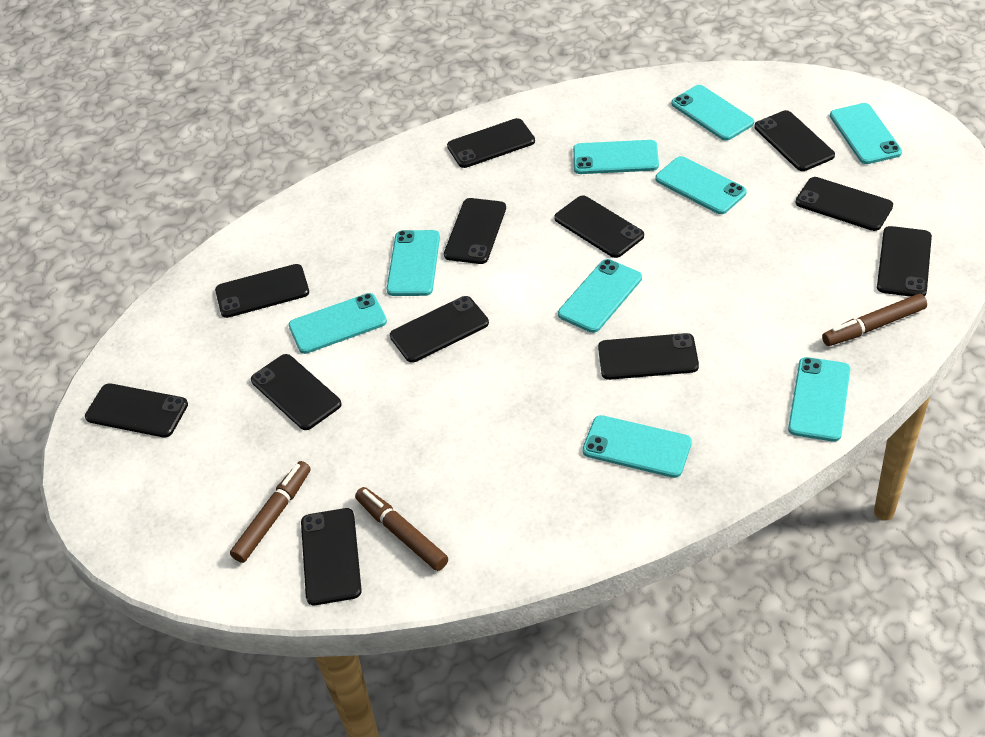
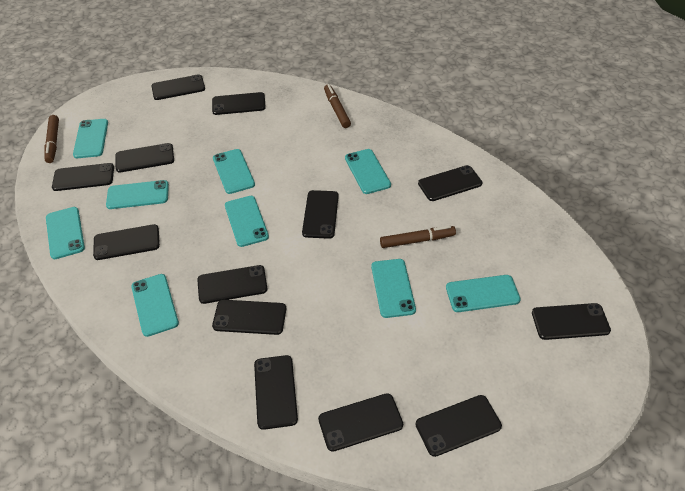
black phone: [85,383,188,438] [215,264,309,318] [251,354,342,430] [301,508,362,605] [390,296,489,363] [444,198,506,264] [447,118,535,168] [554,195,644,258] [598,333,699,380] [755,110,835,171] [795,177,893,231] [877,226,932,297] = 12 -> [52,163,114,191] [93,224,160,260] [115,143,174,172] [151,74,205,100] [197,265,267,304] [212,92,266,115] [212,300,286,335] [254,355,298,430] [302,190,339,239] [318,393,403,452] [416,395,502,457] [418,165,482,201] [532,303,611,340] = 13

